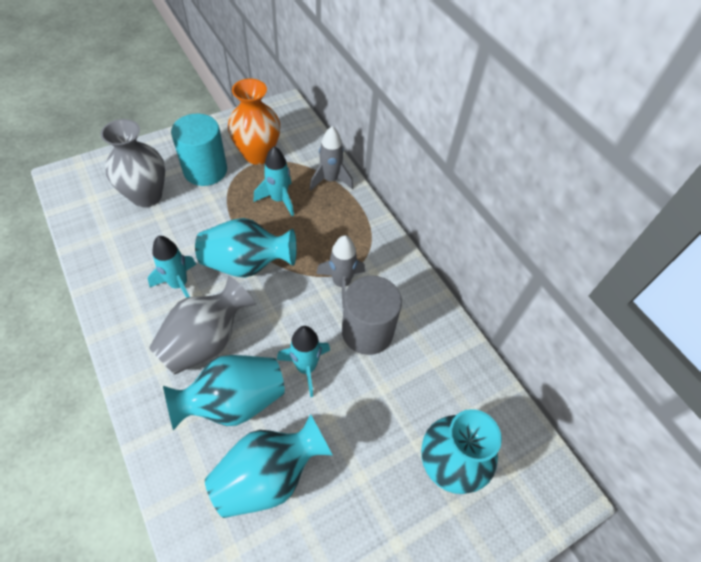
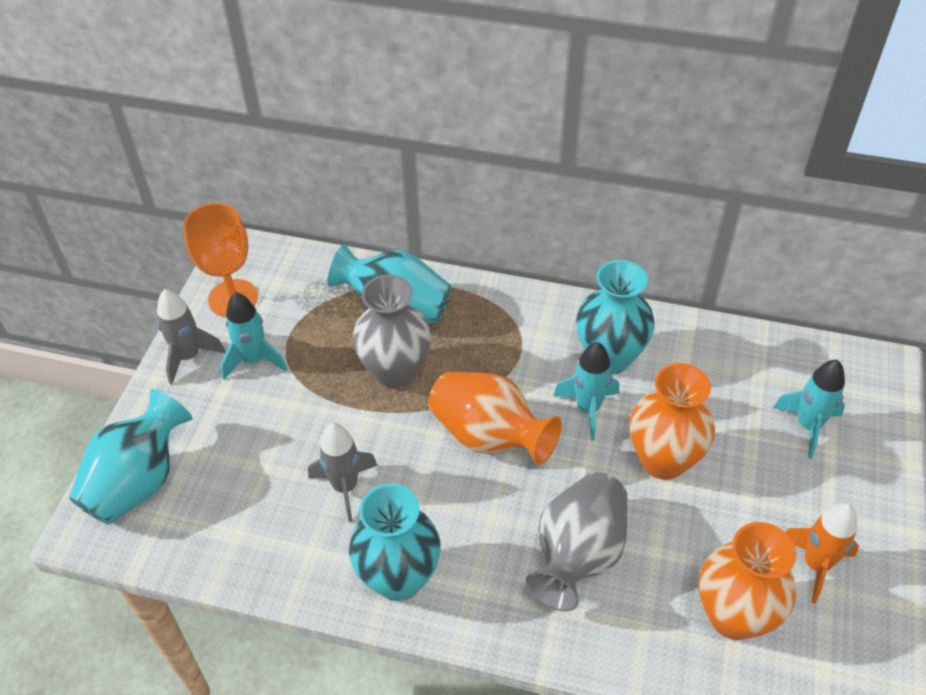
grey cylinder: [342,276,402,355] = 1 -> none = 0
orange goblet: none = 0 -> [183,203,258,317] = 1
orange rocket: none = 0 -> [785,503,859,604] = 1
orange vase: [228,79,280,165] = 1 -> [429,372,562,465] [629,363,715,480] [699,522,796,640] = 3
turquoise cylinder: [171,114,227,186] = 1 -> none = 0

